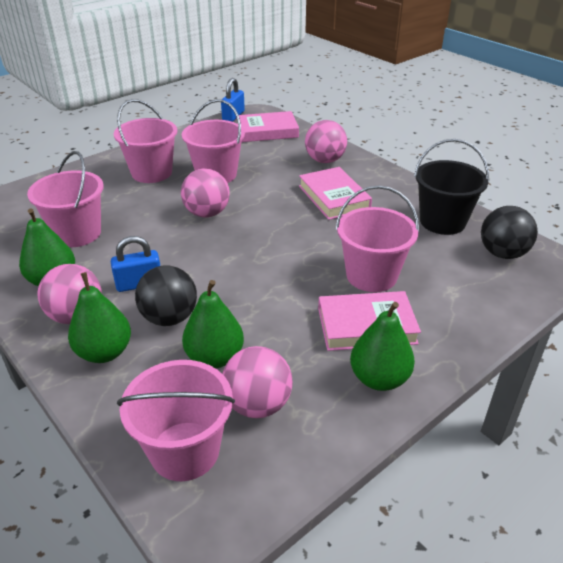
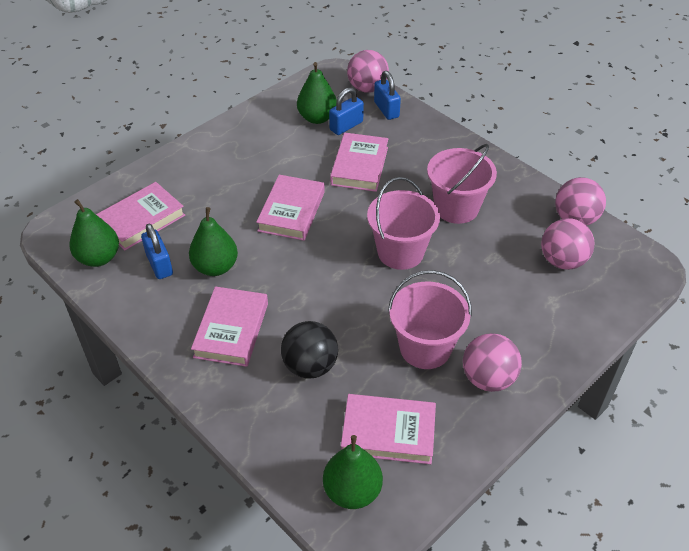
black ball: [135,266,197,326] [481,206,538,259] = 2 -> [281,321,338,379] = 1
black bucket: [414,139,489,235] = 1 -> none = 0
blue padlock: [111,236,160,292] [221,78,245,122] = 2 -> [141,224,173,279] [329,87,364,135] [374,71,401,120] = 3
pink book: [236,111,299,142] [299,167,372,220] [318,291,421,351] = 3 -> [96,182,185,251] [191,286,268,367] [256,175,325,241] [330,133,389,192] [341,394,436,464] = 5
pink bucket: [27,151,103,247] [114,99,177,183] [117,360,235,481] [182,99,245,183] [336,185,419,292] = 5 -> [367,177,440,270] [388,270,472,369] [427,144,497,224] = 3

